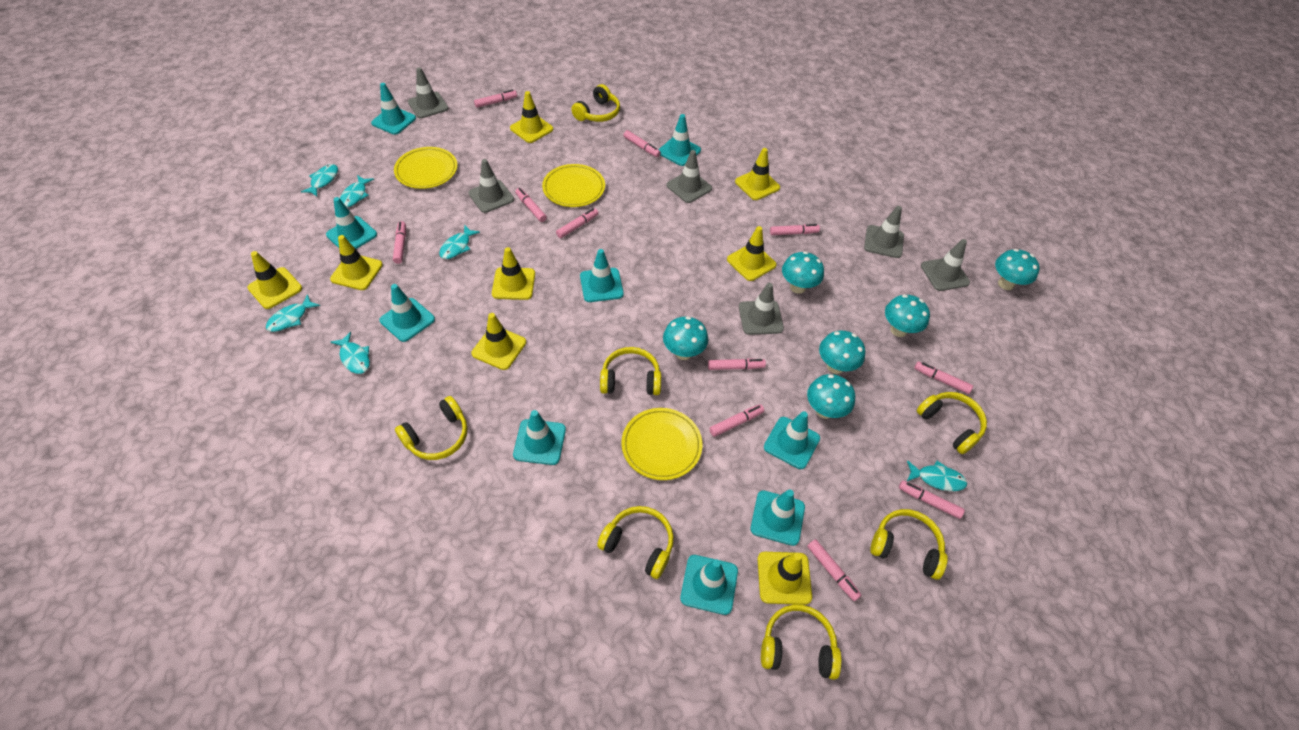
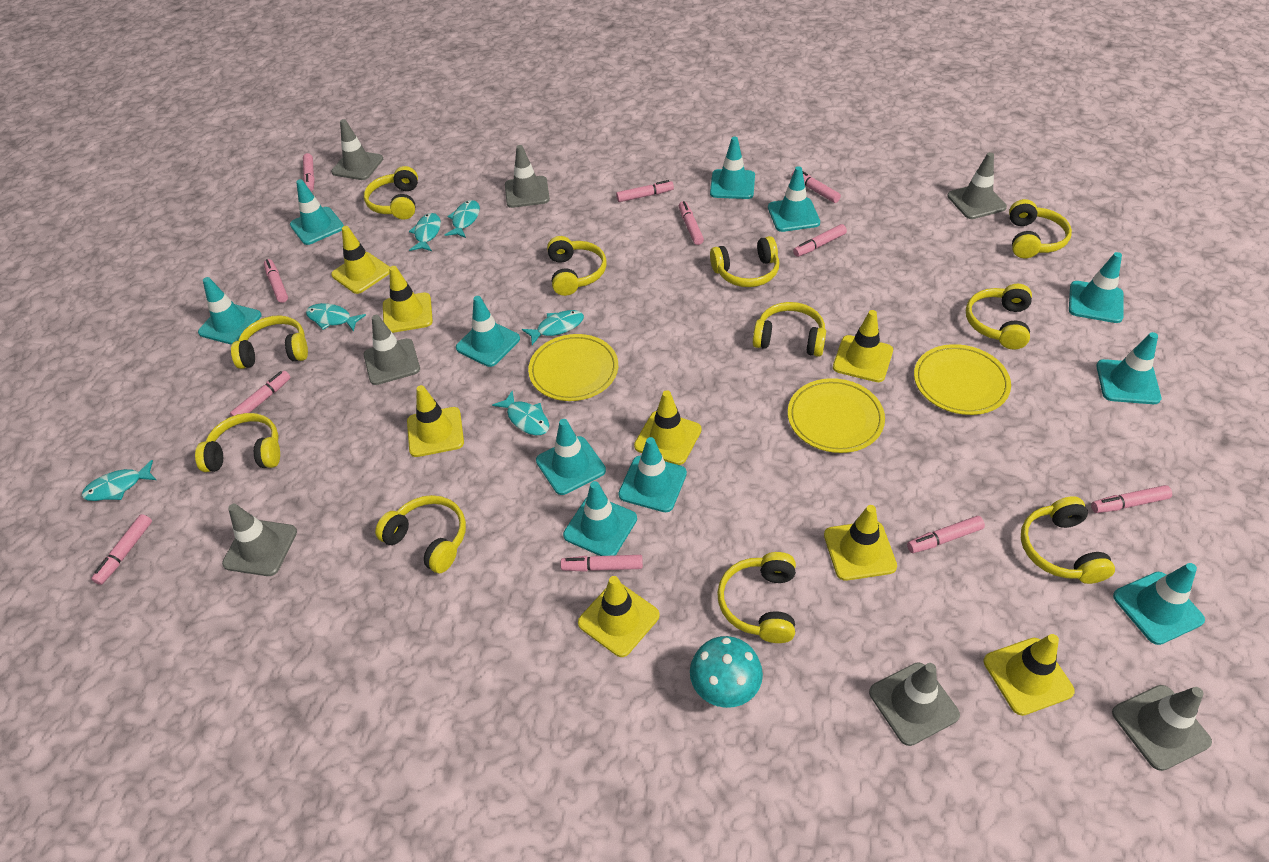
grey traffic cone: [408,67,449,118] [468,159,514,213] [667,150,712,203] [739,283,784,335] [864,206,904,258] [921,239,970,291] = 6 -> [222,504,297,576] [331,119,383,180] [364,315,420,385] [505,145,550,208] [869,662,960,746] [947,152,1007,219] [1112,685,1212,771] = 7
turquoise mushroom: [663,316,708,360] [782,251,824,294] [807,374,855,419] [819,331,865,374] [885,295,930,337] [995,249,1040,290] = 6 -> [690,636,763,708] = 1
turquoise traffic cone: [326,197,377,249] [371,83,416,135] [379,284,435,342] [513,410,566,465] [580,249,624,302] [658,114,701,166] [680,555,738,615] [751,489,805,546] [764,411,820,469] = 9 -> [198,277,262,345] [290,179,344,245] [456,296,520,367] [536,419,606,495] [563,481,637,556] [618,437,687,512] [710,137,755,199] [768,166,820,232] [1069,252,1124,323] [1096,332,1161,404] [1113,563,1205,645] = 11
yellow headphones: [395,396,468,460] [571,84,620,122] [597,506,674,579] [600,347,661,395] [761,604,842,680] [870,509,948,580] [916,392,987,454] = 7 -> [195,413,280,472] [231,315,308,369] [364,166,418,220] [375,495,466,573] [547,236,606,296] [710,236,779,287] [717,552,796,643] [753,302,826,357] [966,284,1032,350] [1009,199,1072,258] [1021,496,1115,584] = 11

